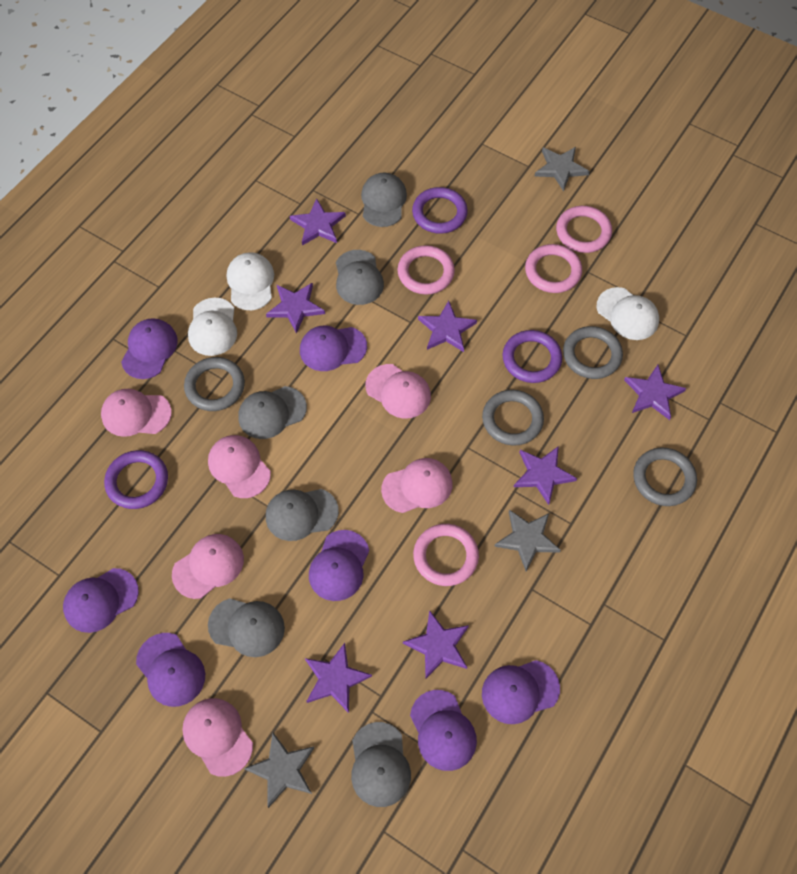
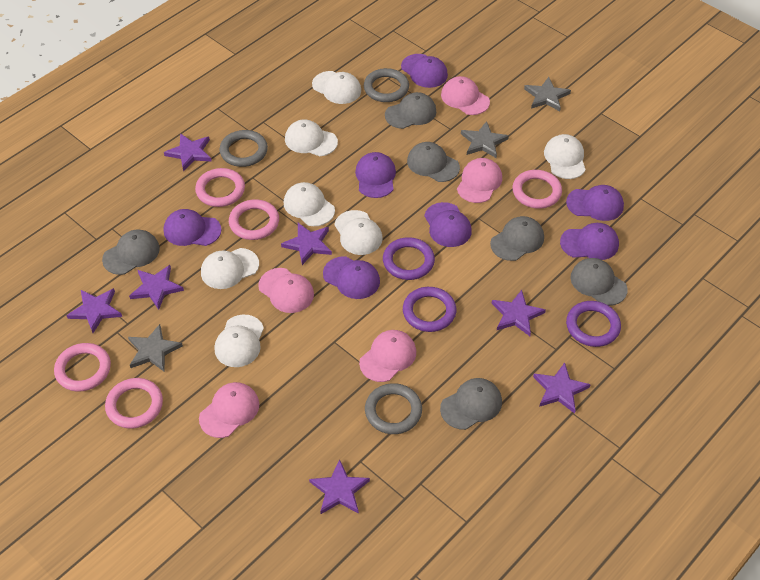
grey ring: [184,357,245,411] [482,390,544,446] [563,326,623,379] [633,448,697,506] = 4 -> [219,130,268,167] [364,68,409,102] [365,383,422,434] = 3
pink cap: [101,389,172,437] [172,534,244,599] [182,698,253,777] [208,435,271,498] [365,364,431,419] [381,458,453,513] = 6 -> [199,382,259,438] [258,268,314,313] [359,330,416,382] [441,76,490,115] [457,158,502,203] = 5
pink ring: [397,245,455,295] [413,524,479,586] [525,244,582,293] [556,206,612,253] = 4 -> [54,343,111,392] [105,378,163,428] [195,168,245,207] [229,199,279,240] [513,170,562,209] = 5
white cap: [188,298,237,356] [227,252,274,310] [597,287,659,340] = 3 -> [201,248,259,289] [215,315,264,367] [284,182,335,226] [285,119,338,156] [312,71,361,104] [334,210,383,255] [544,134,586,179] = 7

